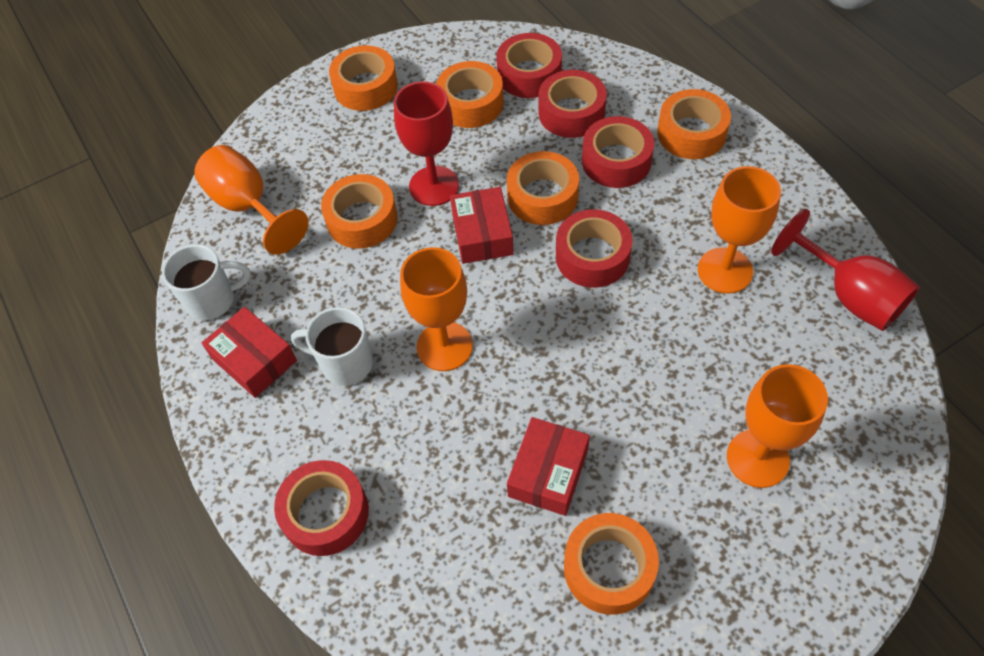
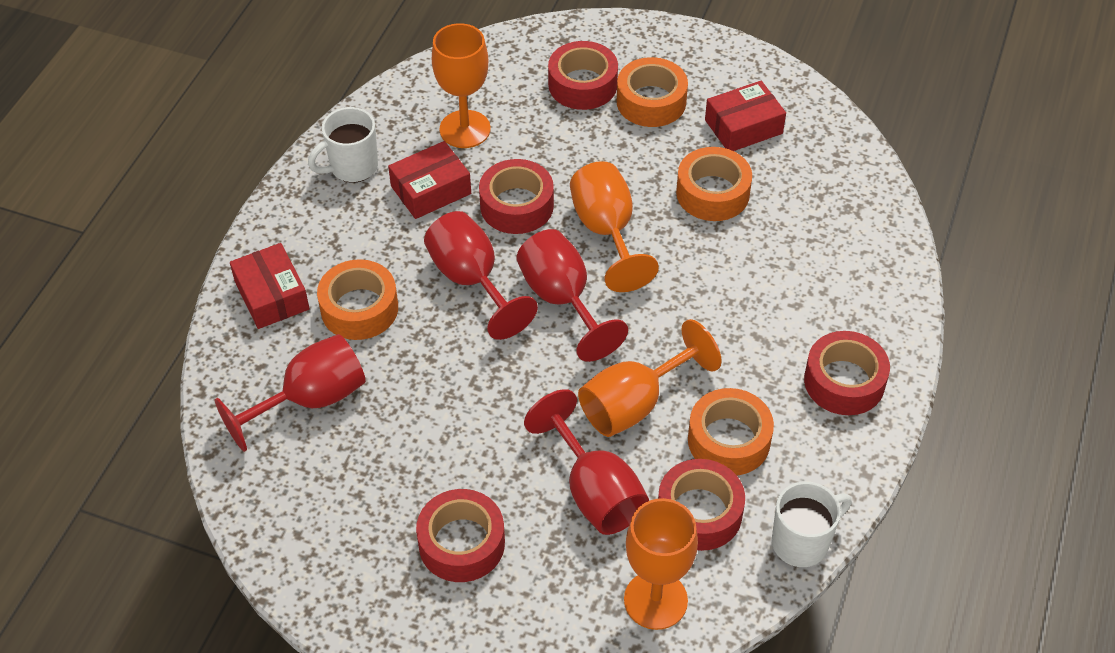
orange tape: [321,174,398,249] [329,45,398,111] [436,61,504,128] [507,151,579,225] [564,513,659,615] [657,89,731,159] = 6 -> [317,259,398,340] [617,57,688,127] [676,147,752,221] [688,388,774,476] = 4
red goblet: [394,81,459,206] [771,209,920,331] = 2 -> [214,334,366,452] [424,211,538,340] [517,229,628,362] [524,389,649,535] = 4

